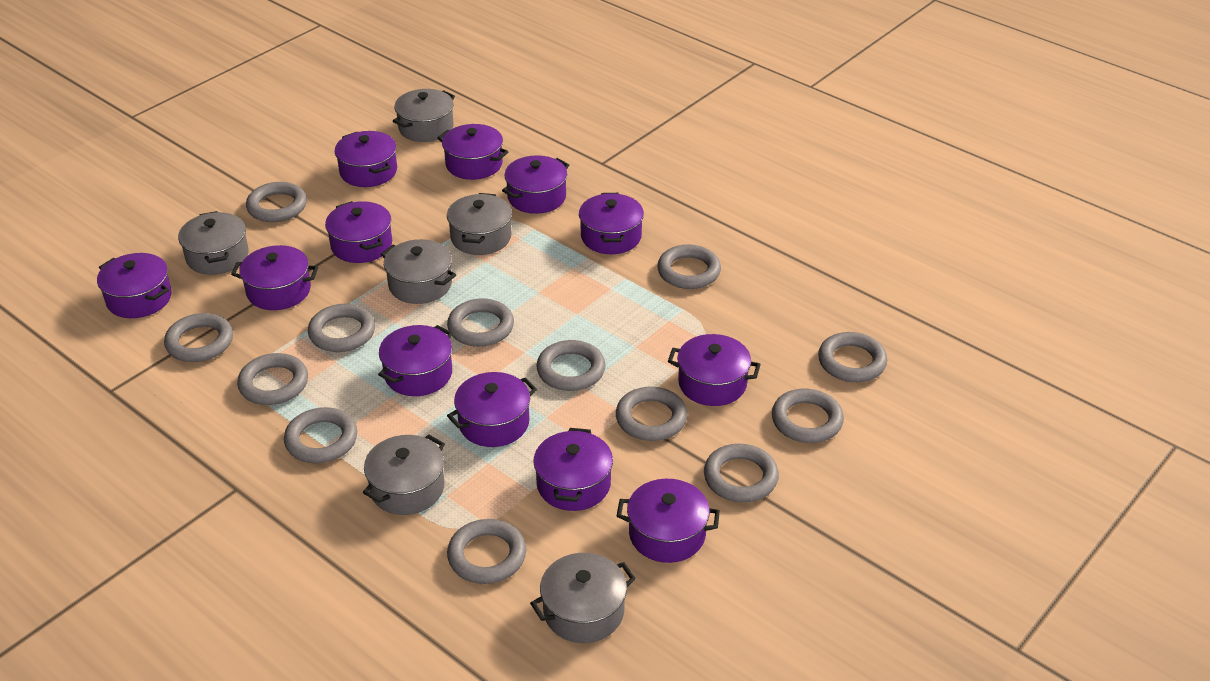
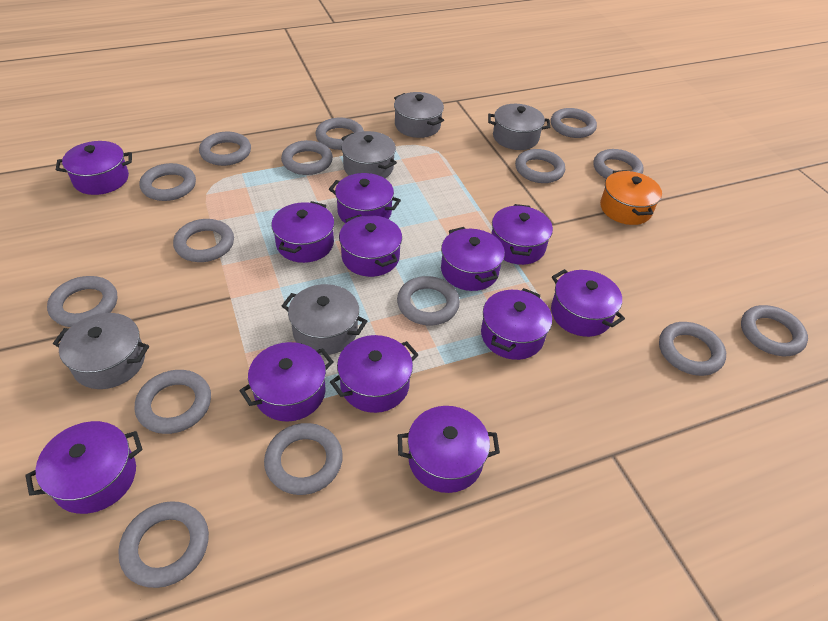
grey pot: [178,211,249,275] [363,435,445,515] [381,239,456,304] [393,89,455,142] [447,193,512,255] [530,553,636,643] = 6 -> [53,313,149,389] [282,284,367,355] [341,131,397,178] [394,92,444,138] [488,104,550,150] = 5
grey ring: [164,313,233,362] [237,353,308,405] [246,182,307,222] [284,407,357,463] [308,304,375,352] [447,298,514,347] [447,519,526,584] [537,340,606,391] [616,387,687,441] [657,244,721,289] [704,444,779,502] [772,389,844,443] [818,332,887,382] = 13 -> [47,276,117,327] [118,501,209,588] [135,370,211,434] [139,163,196,201] [173,219,234,262] [199,132,251,166] [264,423,343,495] [281,140,333,175] [316,118,364,150] [397,276,460,325] [515,149,565,183] [551,108,597,138] [594,149,644,179] [659,322,726,376] [741,305,808,356] = 15
orange pot: none = 0 -> [600,170,662,225] = 1

